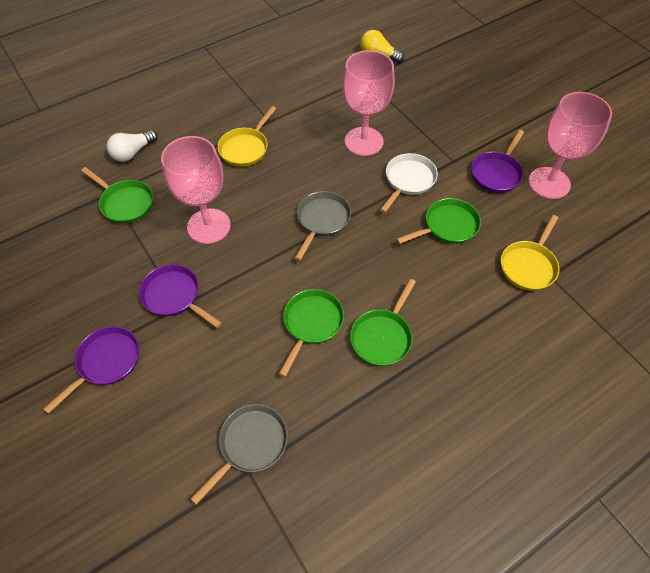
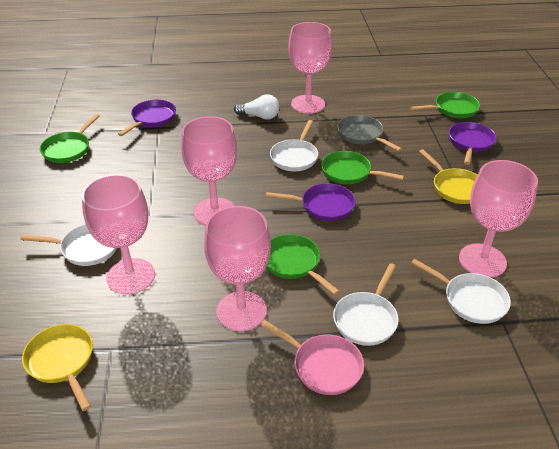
grey pan: [191,404,288,505] [295,191,351,261] = 2 -> [337,115,402,152] = 1
pink goblet: [161,136,231,244] [342,50,395,156] [528,92,612,199] = 3 -> [82,174,155,295] [181,116,237,226] [204,206,271,331] [288,22,332,114] [459,160,538,278] = 5
pink pan: none = 0 -> [260,320,364,395] = 1
white pan: [380,153,438,213] = 1 -> [20,224,117,266] [270,120,318,171] [333,263,399,346] [411,259,511,324] = 4
yellow light bulb: [360,30,404,63] = 1 -> none = 0

